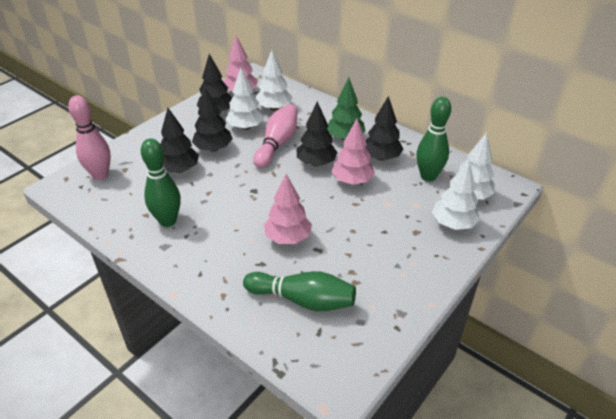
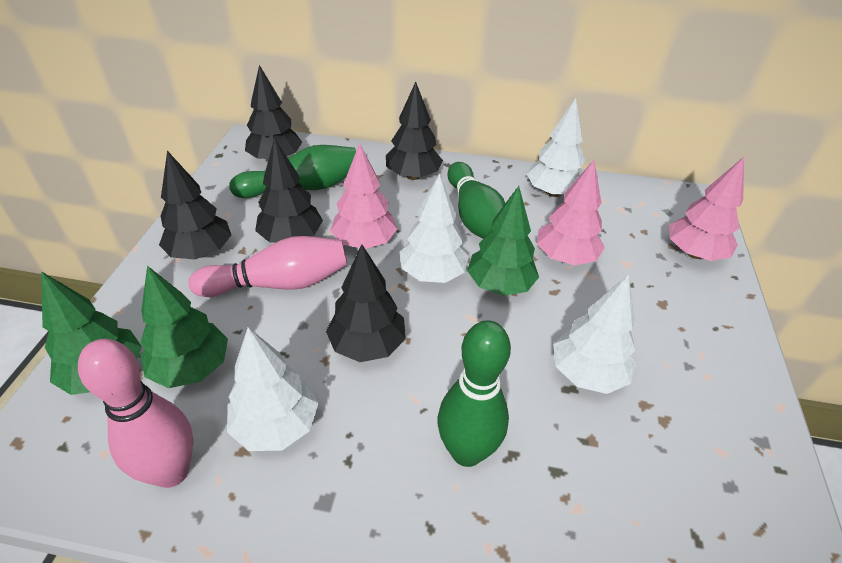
green tree: [327,78,365,141] = 1 -> [41,271,142,395] [140,266,228,388] [467,186,539,296] = 3

